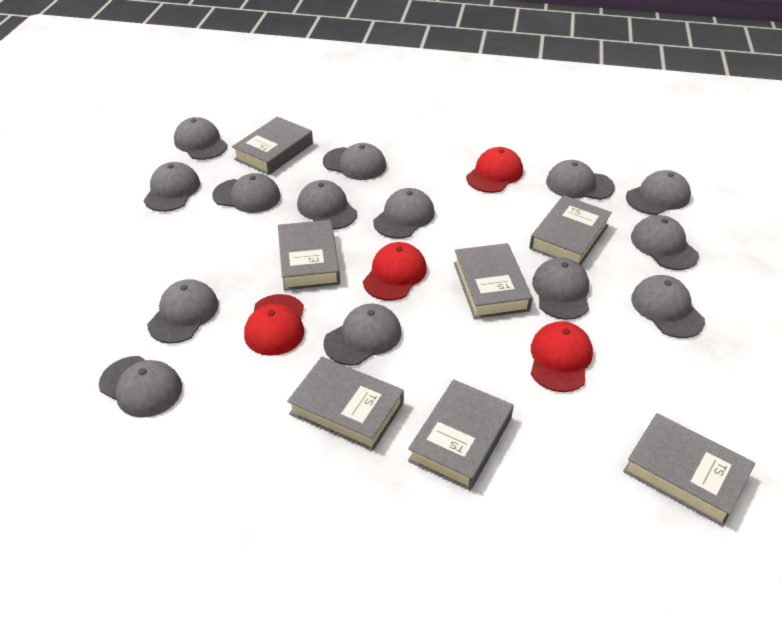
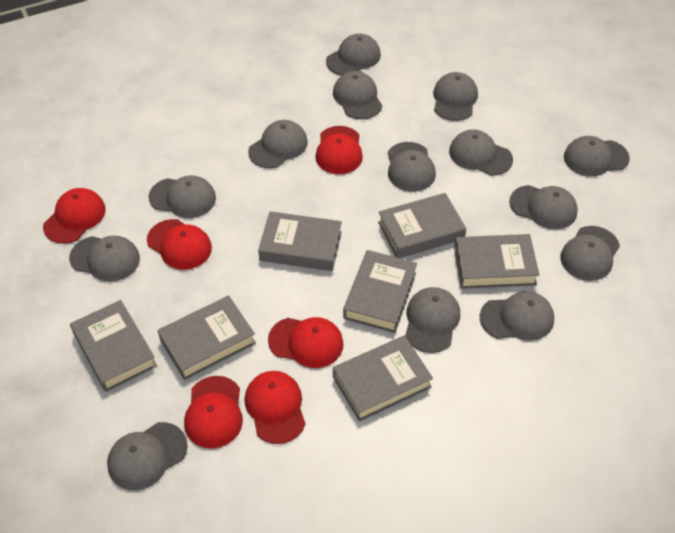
red cap: [244,294,304,356] [363,242,427,301] [466,147,523,193] [531,321,593,392] = 4 -> [43,188,105,244] [147,219,212,270] [184,376,243,449] [245,371,306,444] [268,317,344,368] [315,126,363,174] = 6

